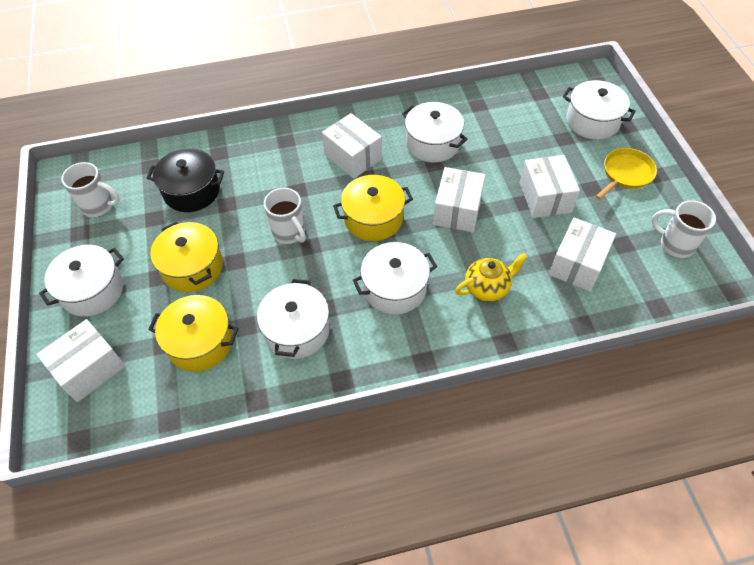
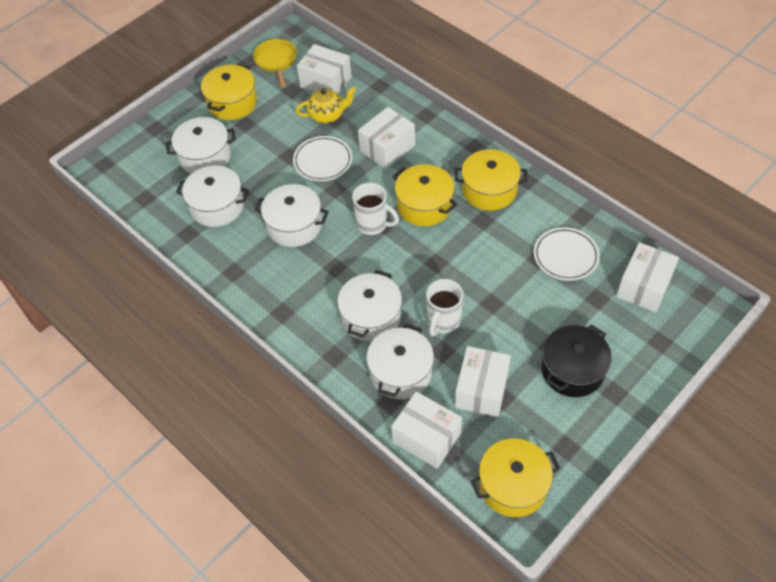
white mug: [61,162,120,217] [264,188,306,244] [652,200,716,258] = 3 -> [352,183,399,235] [426,279,463,336] = 2
white plate: none = 0 -> [293,136,352,181] [534,227,600,281] = 2
yellow pot: [148,295,238,372] [150,221,223,292] [333,175,413,241] = 3 -> [201,63,257,120] [393,164,457,226] [455,149,527,211] [471,438,560,517] = 4

